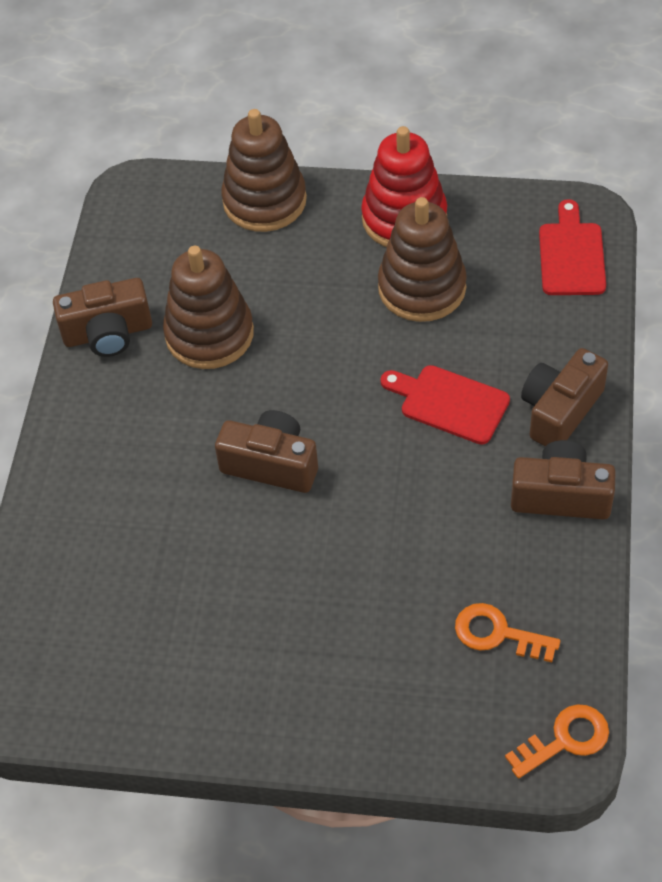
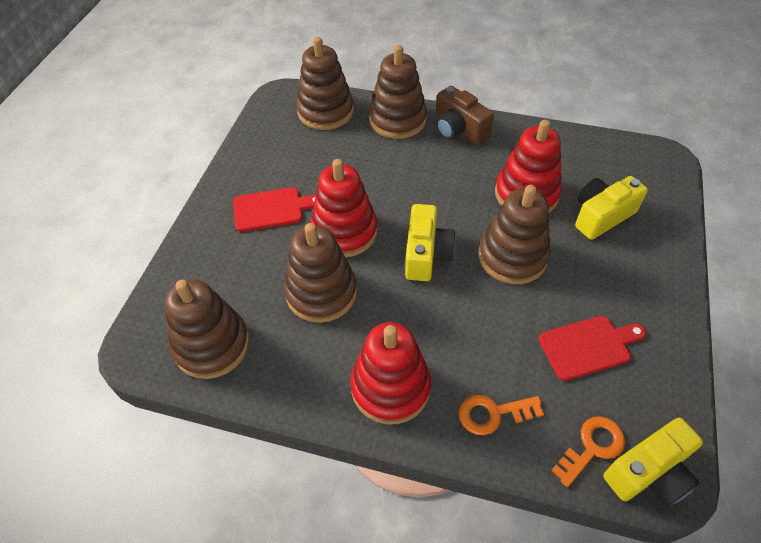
brown camera: [53,278,152,357] [215,410,318,493] [511,440,616,520] [521,348,608,446] = 4 -> [435,86,494,145] = 1
brown stacking toy: [163,246,254,369] [221,109,307,232] [378,197,467,322] = 3 -> [165,279,249,379] [284,223,357,323] [296,37,354,130] [369,45,427,139] [478,185,551,284] = 5
red stacking toy: [361,126,447,247] = 1 -> [310,159,378,257] [350,322,431,425] [495,120,562,213] = 3
yellow camera: none = 0 -> [405,204,456,281] [575,176,648,240] [603,418,703,507] = 3

